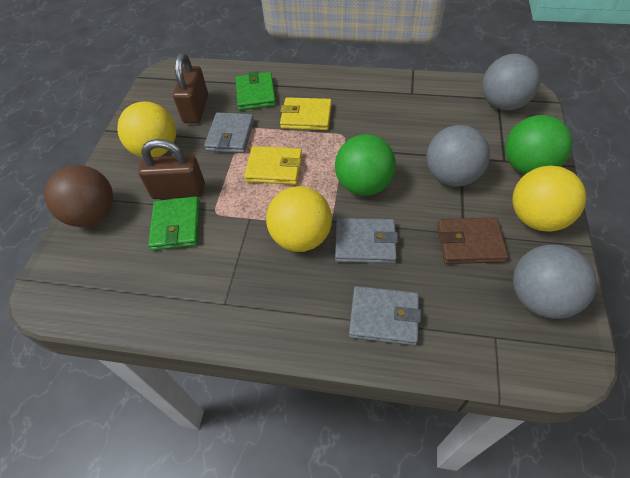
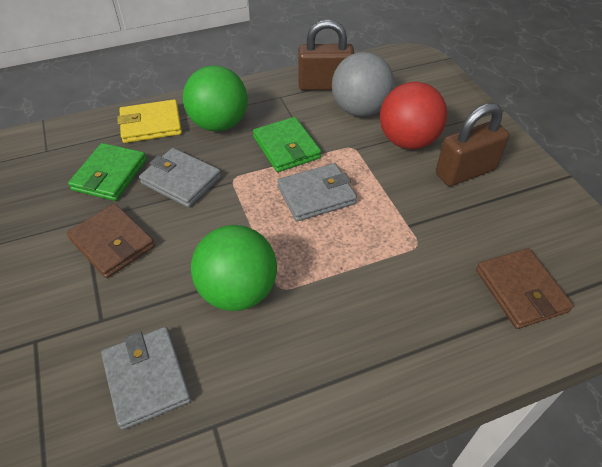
brown ball: [44,165,113,227] = 1 -> none = 0
brown wallet: [437,217,508,264] = 1 -> [67,204,155,278] [476,248,574,329] = 2
grey ball: [427,125,490,186] [482,54,541,110] [513,244,597,319] = 3 -> [332,52,395,117] = 1
red ball: none = 0 -> [380,82,447,149] = 1
yellow ball: [117,102,176,157] [266,186,332,252] [513,165,586,232] = 3 -> none = 0
yellow wallet: [244,146,302,185] [280,97,332,130] = 2 -> [117,99,182,143] = 1

